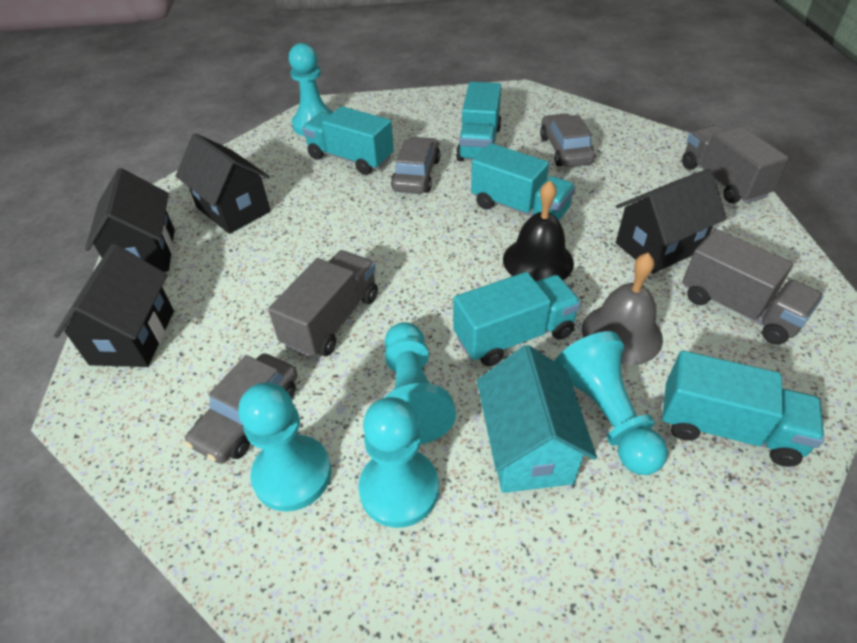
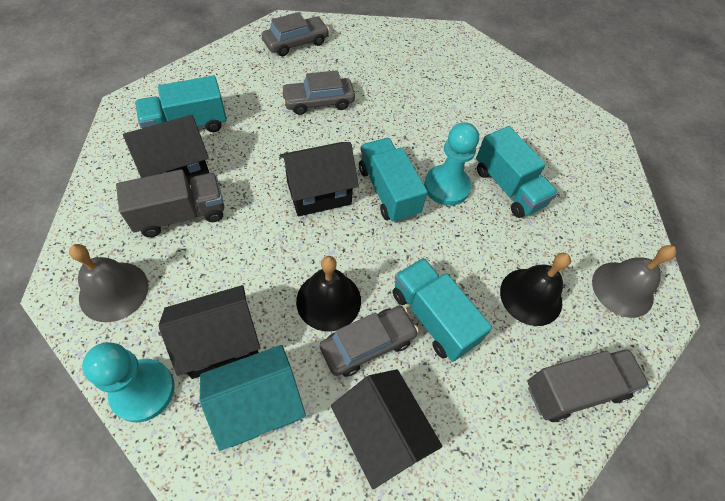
black bell: [503,180,574,281] = 1 -> [296,256,361,331] [500,253,571,326] = 2
grey bell: [582,253,663,365] = 1 -> [69,244,149,322] [592,245,676,318] = 2
grey truck: [268,250,378,358] [682,125,789,204] [682,229,823,345] = 3 -> [116,169,224,237] [527,349,649,422] = 2
turquoise pawn: [238,382,331,512] [289,43,333,137] [358,397,439,528] [384,322,456,444] [554,331,668,475] = 5 -> [82,342,175,422] [424,122,479,206] = 2
turquoise truck: [302,106,394,175] [453,272,581,366] [456,82,502,161] [471,143,576,221] [662,350,824,467] = 5 -> [135,76,227,132] [359,138,428,223] [393,258,492,362] [476,126,558,218] = 4

